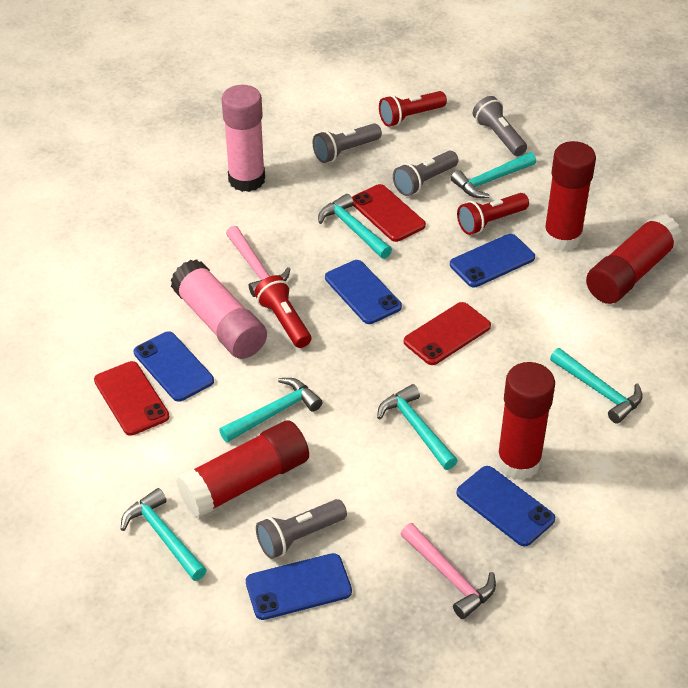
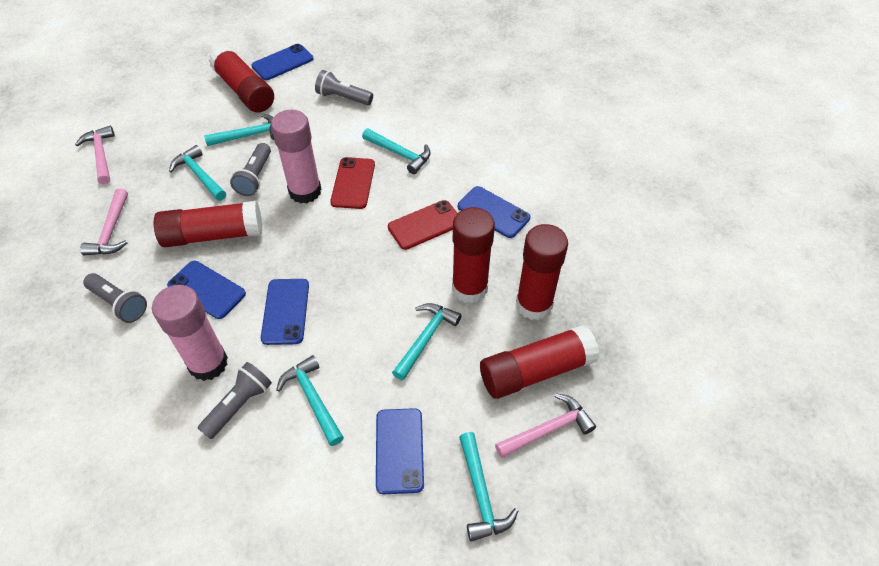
pink hammer: [226,226,290,297] [401,523,496,619] = 2 -> [75,126,115,185] [80,188,128,255] [495,393,596,458] = 3
red flashlight: [254,275,311,348] [379,91,447,127] [457,193,529,235] = 3 -> none = 0
red glue stick: [176,420,309,518] [497,362,555,480] [543,141,596,251] [586,213,682,304] = 4 -> [154,201,262,247] [209,46,274,112] [452,207,495,303] [480,325,599,399] [516,224,568,320] = 5
red phone: [94,361,169,436] [352,184,426,242] [404,302,491,365] = 3 -> [330,157,375,209] [388,200,458,250] = 2

